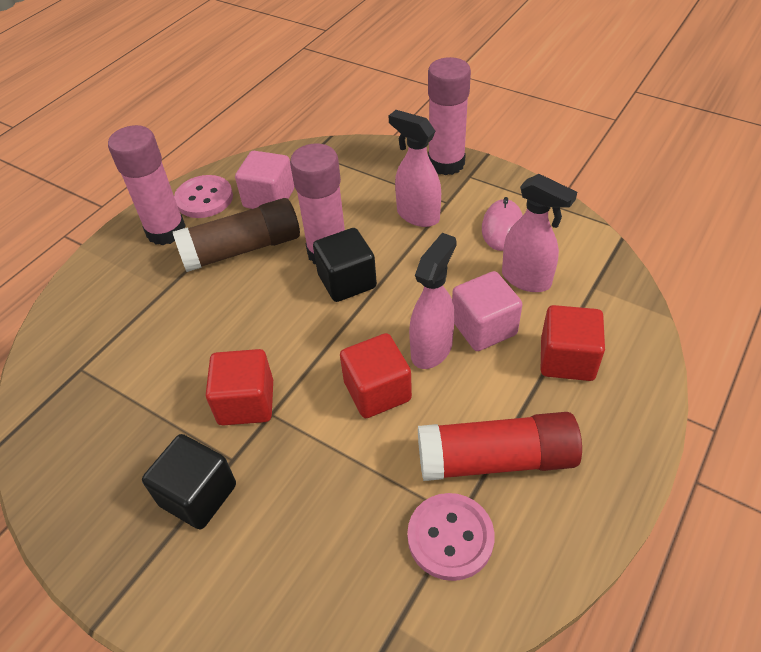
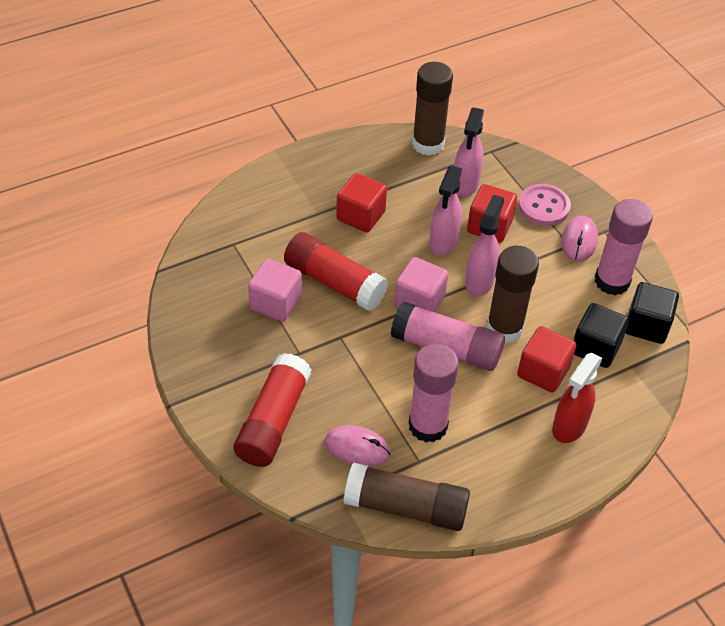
brown glue stick: [173,198,300,272] = 1 -> [344,463,470,531] [412,62,453,156] [487,246,539,343] = 3
pink button: [174,175,233,218] [407,493,495,581] = 2 -> [518,184,571,226] = 1
pink mouse: [482,197,523,251] = 1 -> [325,425,391,467] [561,216,598,262] = 2
red glue stick: [418,412,582,481] = 1 -> [233,353,312,467] [284,232,388,311] = 2
red spray bottle: none = 0 -> [552,353,603,443] = 1

